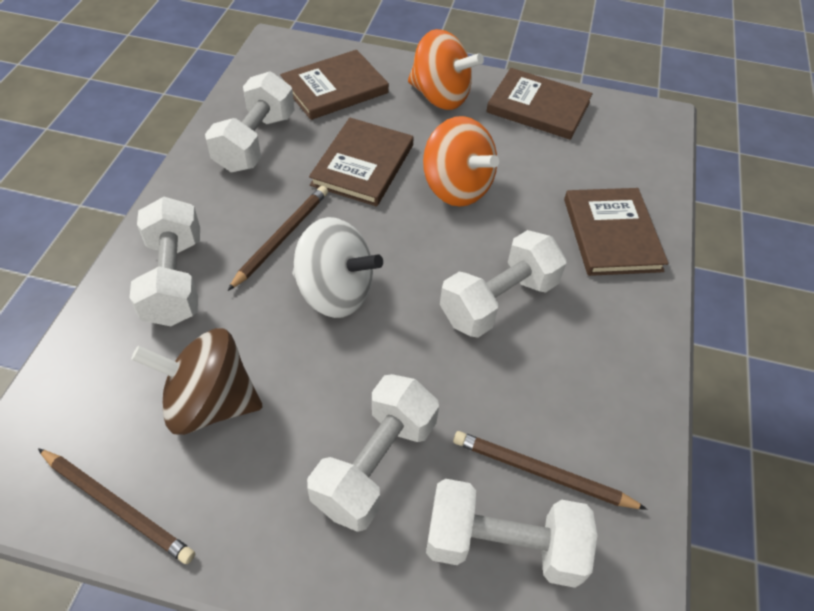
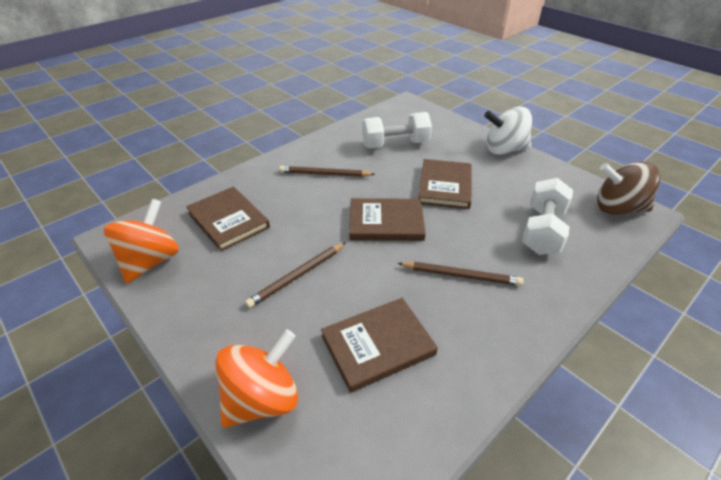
white dumbbell: [129,197,200,326] [205,71,295,172] [307,374,439,532] [426,479,597,588] [440,230,567,338] = 5 -> [362,112,432,148] [522,178,573,255] = 2

